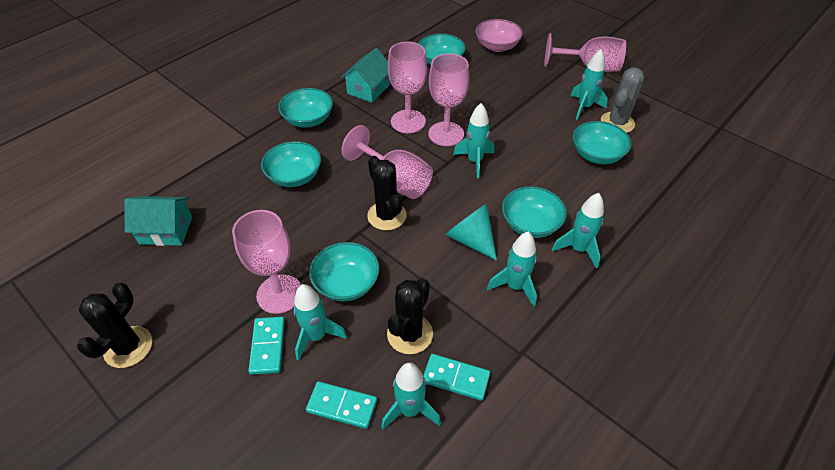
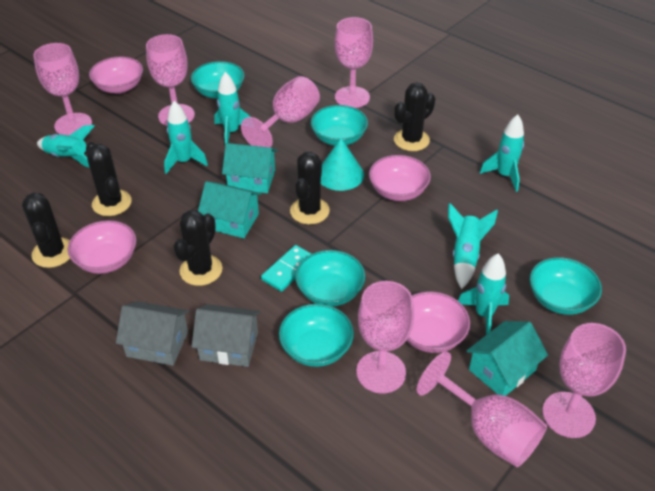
black cactus: [77,283,152,368] [367,156,407,231] [387,278,433,354] = 3 -> [22,193,70,268] [86,142,132,216] [173,210,222,286] [290,152,330,225] [394,82,435,151] = 5
grey cactus: [601,67,644,133] = 1 -> none = 0
grey house: none = 0 -> [116,301,189,366] [192,304,260,367] = 2
pink bowl: [476,19,523,52] = 1 -> [68,220,137,274] [89,57,143,94] [369,155,431,201] [406,292,470,353] = 4
pink goblet: [232,210,301,314] [342,125,433,199] [388,42,427,133] [428,53,469,146] [544,33,626,72] = 5 -> [33,43,92,136] [146,34,195,126] [241,76,320,148] [335,17,373,108] [356,281,414,394] [416,351,547,467] [542,323,626,438] = 7
turquoise bowl: [261,141,321,187] [278,88,333,128] [309,242,379,301] [418,33,466,65] [502,186,567,238] [573,121,631,164] = 6 -> [191,61,245,99] [279,304,354,367] [295,250,365,307] [311,105,368,146] [530,257,602,315] = 5
turquoise domino: [248,317,285,375] [306,381,377,429] [423,354,490,401] = 3 -> [261,245,311,292] = 1
turquoise house: [124,196,192,246] [341,48,390,103] = 2 -> [198,181,262,238] [222,143,277,193] [466,321,548,396] = 3

